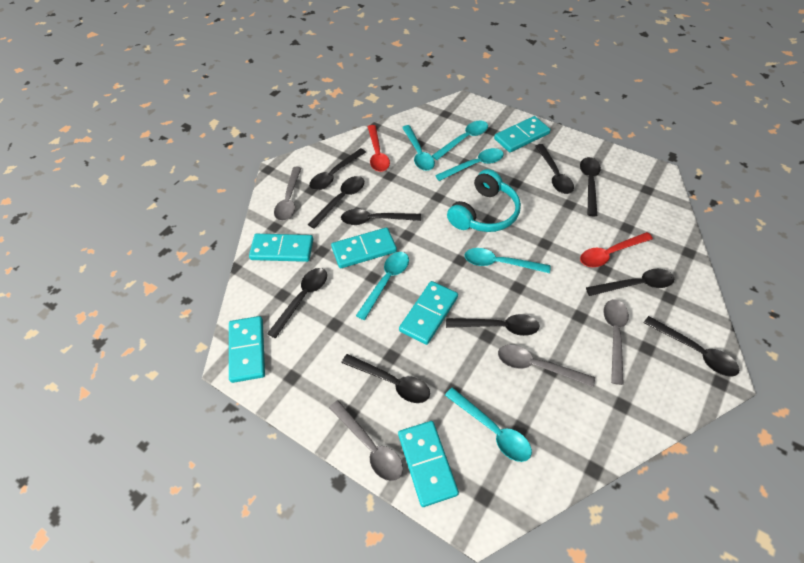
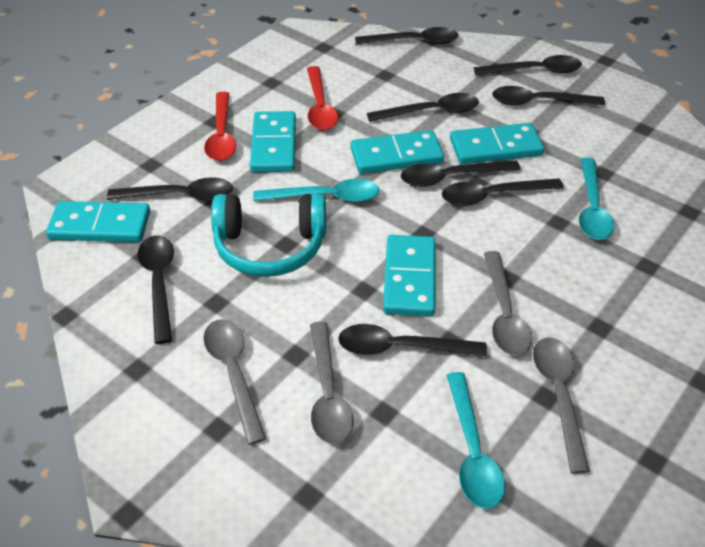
black spoon: [267,268,327,339] [308,176,364,229] [309,148,366,190] [341,209,421,225] [341,354,430,403] [446,314,540,336] [535,144,574,194] [580,157,601,216] [586,269,674,296] [644,316,739,377] = 10 -> [107,177,233,201] [138,236,174,344] [338,324,487,356] [355,27,459,45] [367,93,479,122] [401,161,521,187] [442,178,564,206] [474,55,582,75] [492,86,605,106] = 9
turquoise domino: [229,316,265,383] [249,234,313,262] [331,227,397,268] [398,421,459,507] [399,281,458,345] [494,116,550,152] = 6 -> [46,201,150,242] [250,111,296,172] [350,130,444,174] [383,235,436,316] [450,123,544,164] = 5
turquoise spoon: [356,252,409,320] [402,125,435,171] [432,121,488,160] [435,148,504,181] [445,387,532,462] [465,248,551,273] = 6 -> [253,179,379,202] [447,372,505,509] [579,157,614,240] = 3

